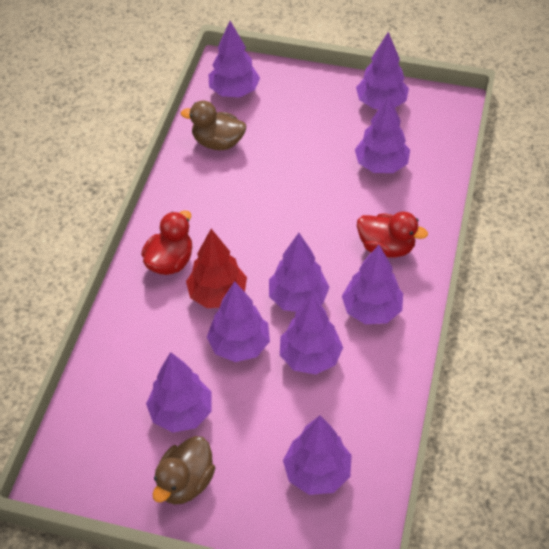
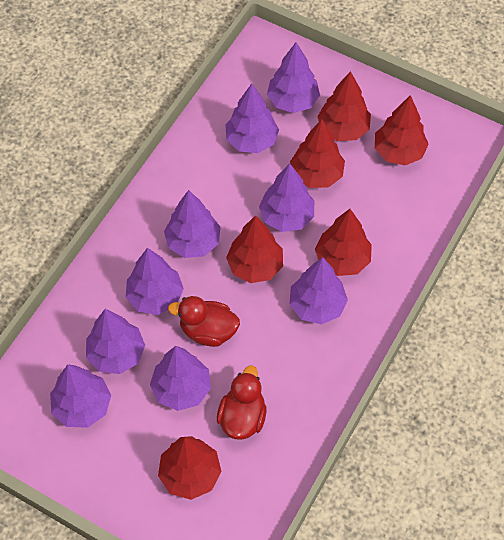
brown duck: [153,436,215,505] [181,101,246,150] = 2 -> none = 0
red tree: [186,229,247,308] = 1 -> [158,436,222,500] [226,215,283,283] [290,119,345,188] [315,209,372,276] [317,71,371,141] [375,95,429,165] = 6

